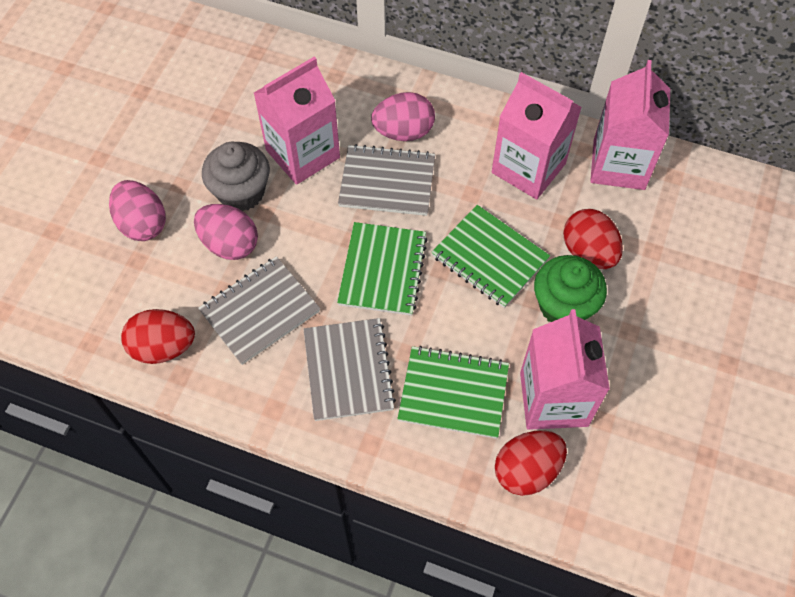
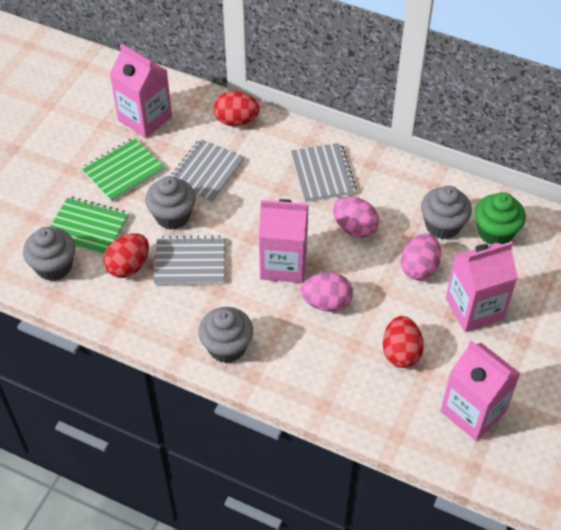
green notebook: [337,222,428,316] [397,346,509,439] [431,205,550,308] = 3 -> [50,196,129,255] [81,137,164,202] = 2
grey cupcake: [202,142,270,211] = 1 -> [23,227,76,281] [145,176,196,230] [198,307,253,363] [421,186,472,239] = 4

